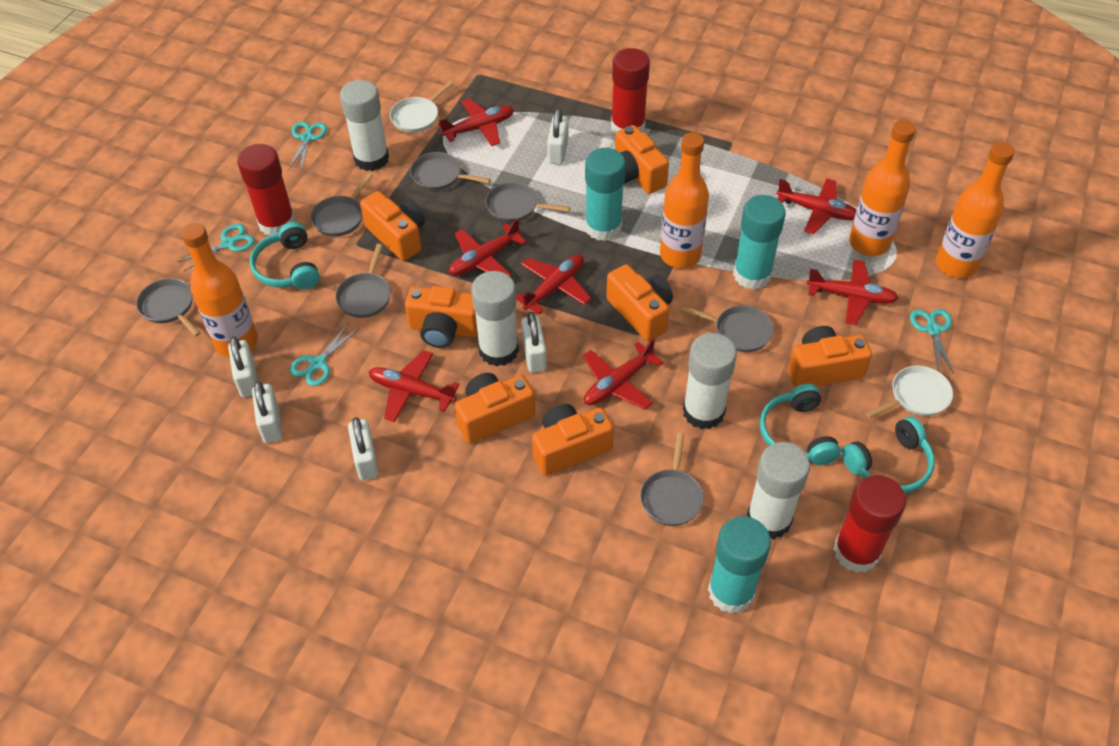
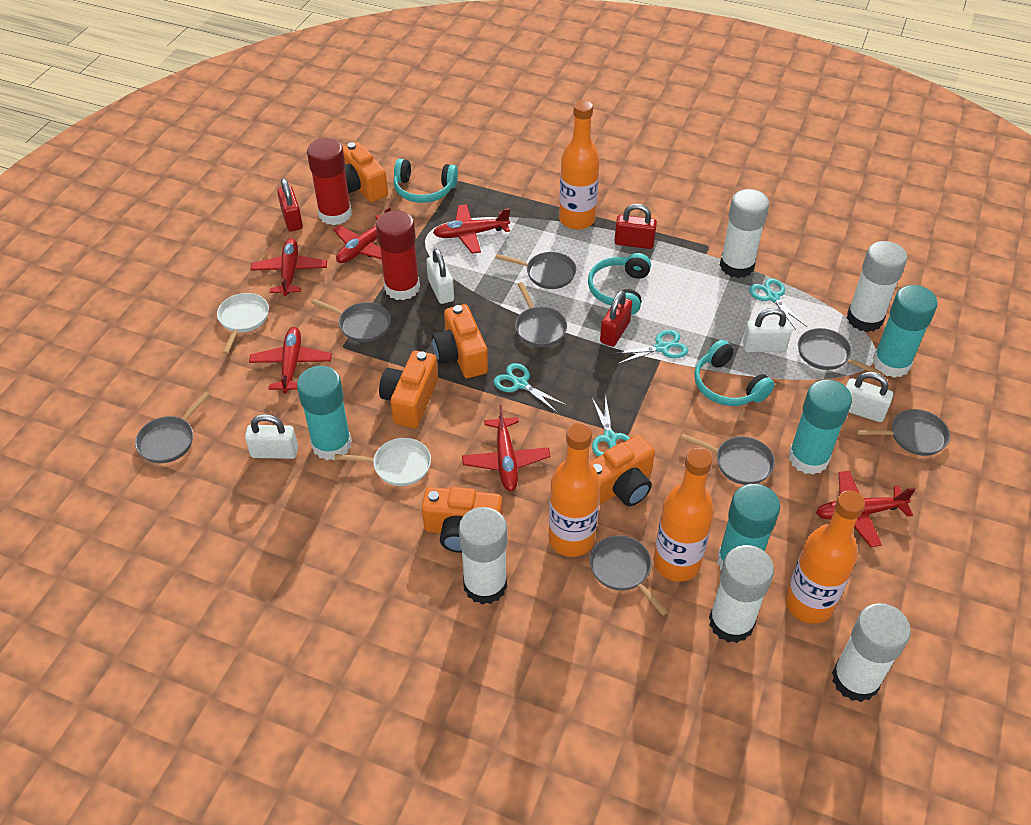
grey pan: [136,278,201,336] [311,173,373,236] [335,244,391,318] [410,152,491,190] [485,182,570,222] [640,433,704,526] [681,305,773,352] = 7 -> [135,391,210,463] [311,299,391,342] [495,252,576,289] [515,282,567,347] [590,535,668,616] [681,434,775,485] [798,328,883,375] [856,409,950,456] = 8
orange camera: [360,191,425,261] [405,286,478,348] [455,373,535,444] [532,404,614,476] [606,264,673,341] [615,125,669,194] [788,326,872,387] = 7 -> [343,142,388,202] [379,351,438,428] [422,487,503,553] [432,304,488,378] [590,435,655,506] = 5
red glue stick: [237,144,296,235] [611,48,650,134] [834,475,906,573] = 3 -> [307,138,352,225] [376,210,420,300] = 2
red padlock: none = 0 -> [277,178,303,232] [600,290,632,347] [614,204,657,249] = 3
red plane: [369,350,460,422] [438,98,514,146] [449,218,527,277] [516,254,591,315] [583,338,663,409] [776,178,857,234] [807,260,899,325] = 7 -> [249,327,332,393] [250,238,327,296] [333,207,391,263] [433,204,510,254] [462,405,550,491] [816,471,916,547] = 6
turquoise glue stick: [585,148,626,241] [708,516,771,614] [733,195,786,290] = 3 -> [297,366,352,460] [717,484,780,570] [789,379,852,475] [872,285,938,378] = 4
white glue stick: [340,80,389,171] [471,271,519,366] [683,333,737,429] [747,442,810,539] = 4 -> [459,507,507,605] [709,545,774,643] [719,189,769,278] [832,603,911,702] [847,241,907,332] = 5
white padlock: [228,336,257,397] [252,381,282,443] [348,417,379,480] [521,312,547,373] [547,108,568,165] = 5 -> [245,414,298,459] [426,248,454,304] [743,308,792,352] [846,372,893,422] = 4

